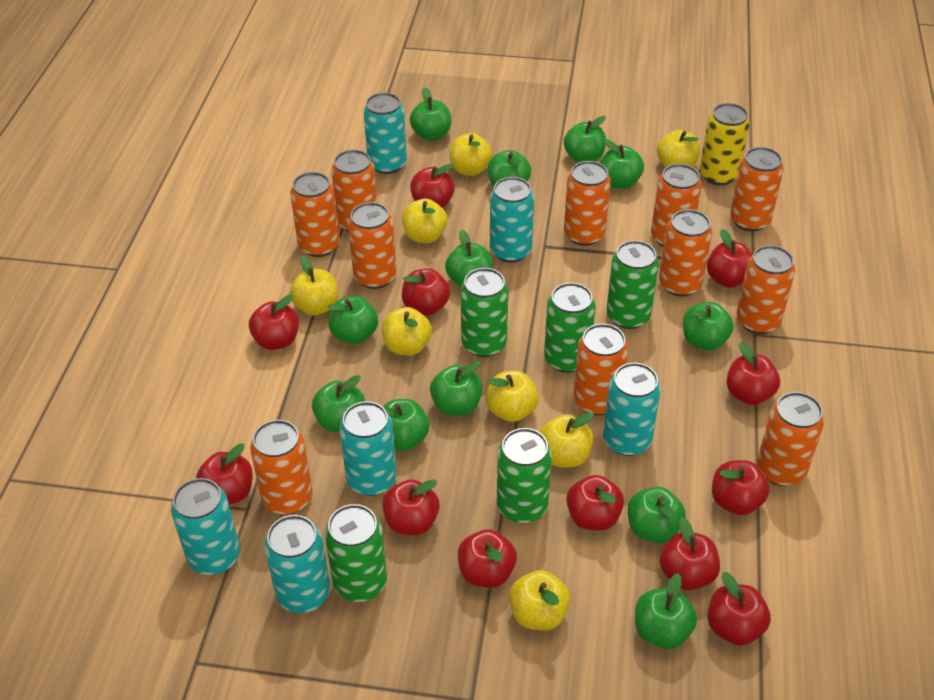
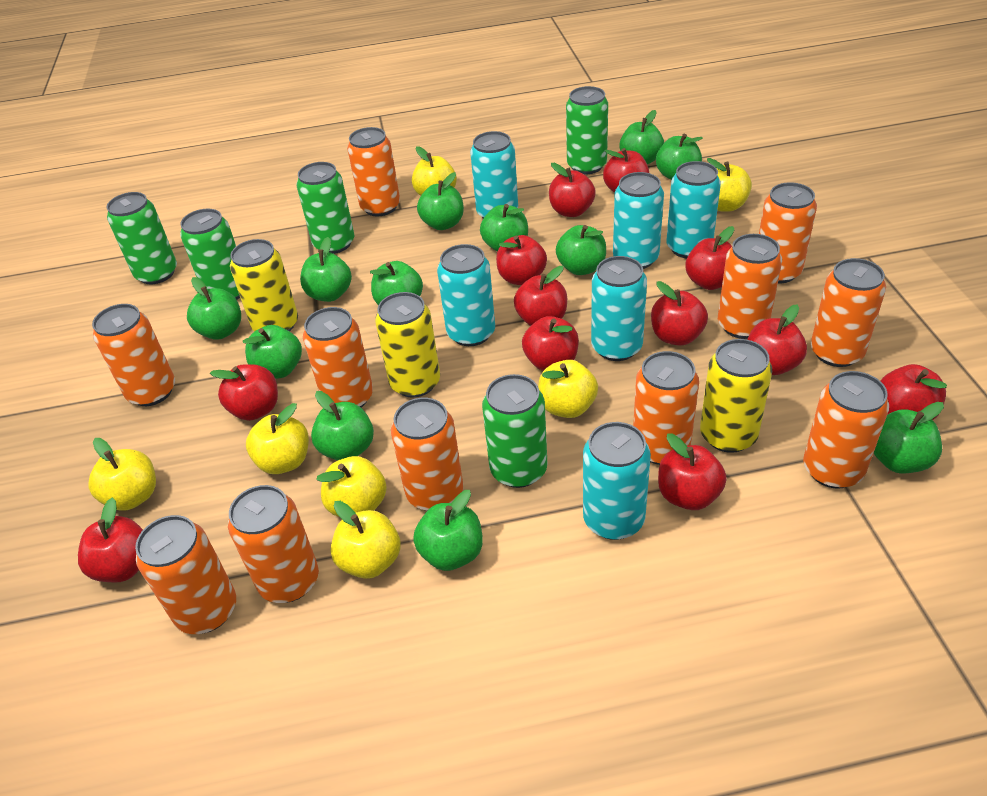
yellow apple: [290,256,338,316] [382,307,432,356] [402,199,448,243] [449,133,492,176] [486,371,539,422] [509,570,571,631] [540,413,594,467] [657,130,700,168] = 8 -> [88,438,156,511] [246,403,309,474] [316,456,387,517] [330,501,401,579] [412,146,457,196] [538,360,598,418] [707,158,752,212] = 7
yellow can: [700,103,750,185] = 1 -> [230,239,298,332] [375,292,440,398] [700,339,772,453] = 3

